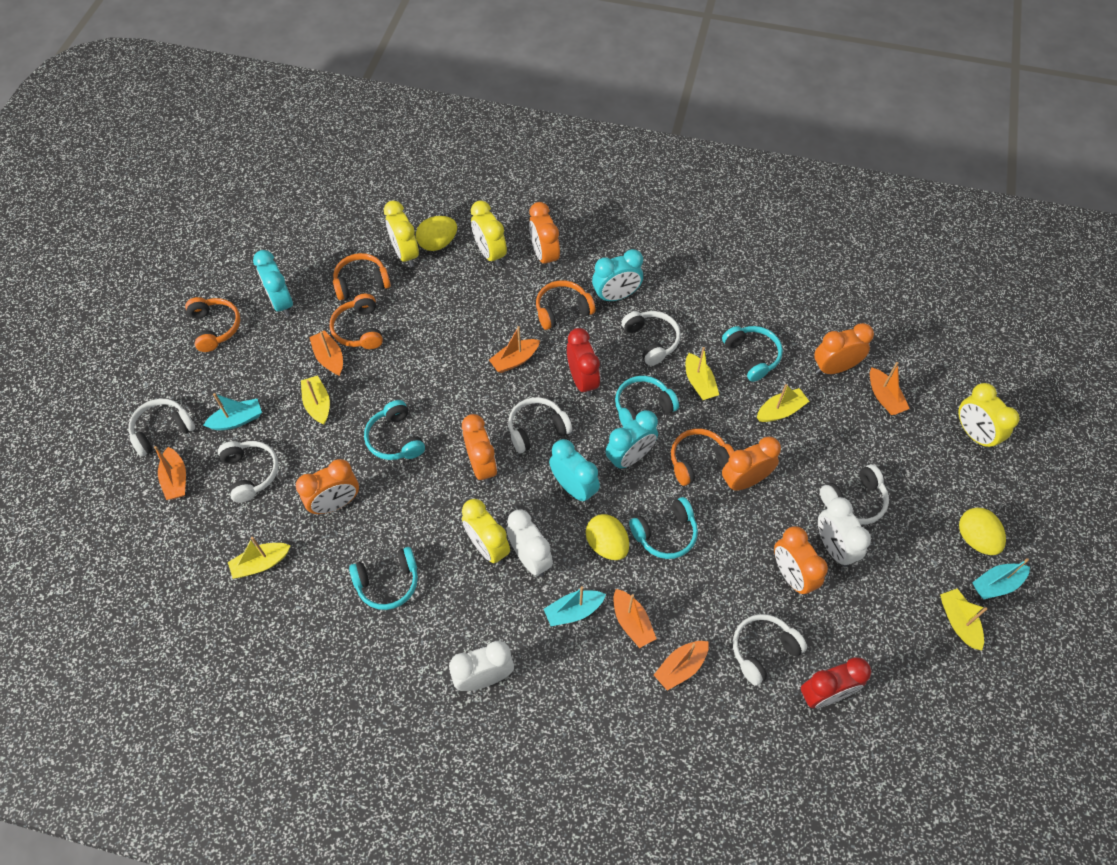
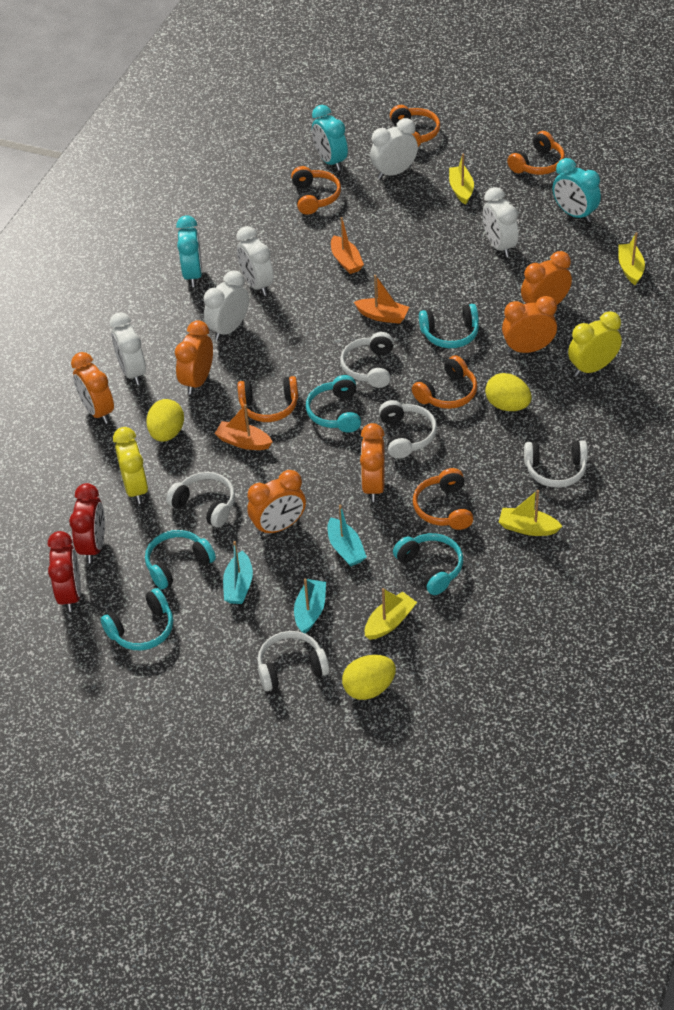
orange boat: [154,446,186,500] [309,330,343,376] [489,326,540,373] [613,589,656,648] [654,641,709,691] [870,362,910,415] = 6 -> [215,404,273,450] [331,217,364,274] [354,275,409,324] = 3
orange headphones: [185,297,240,352] [330,294,383,349] [333,253,391,300] [536,280,595,330] [671,429,734,486] = 5 -> [237,376,298,422] [291,166,341,215] [390,105,440,147] [412,355,477,409] [413,468,474,530] [507,131,565,175] = 6
turquoise clock: [253,250,293,317] [549,439,600,503] [592,249,643,302] [605,410,658,470] = 4 -> [176,216,202,287] [312,105,348,171] [553,158,601,222] = 3
white clock: [449,641,514,691] [506,509,553,577] [818,497,871,567] = 3 -> [110,312,146,385] [204,270,249,341] [236,226,274,296] [370,118,418,179] [483,187,519,257] = 5
white headphones: [128,399,195,457] [218,441,279,503] [508,397,572,453] [621,311,681,366] [733,614,807,686] [820,465,889,525] = 6 -> [166,472,235,528] [257,631,330,691] [340,332,394,388] [379,400,437,459] [524,440,588,488] = 5
yellow boat: [228,537,291,579] [301,375,330,425] [686,347,719,400] [757,384,809,422] [940,589,987,650] = 5 -> [365,588,417,640] [449,153,474,205] [499,490,562,536] [618,232,645,285] = 4
yellow clock: [384,201,419,267] [462,499,510,564] [471,200,507,267] [959,383,1020,450] = 4 -> [113,427,148,504] [568,312,622,376] = 2

